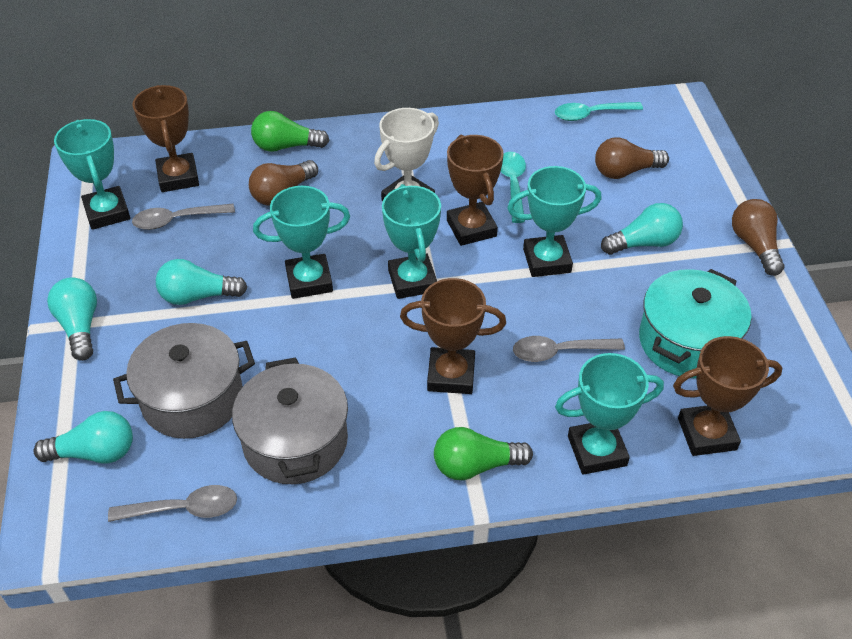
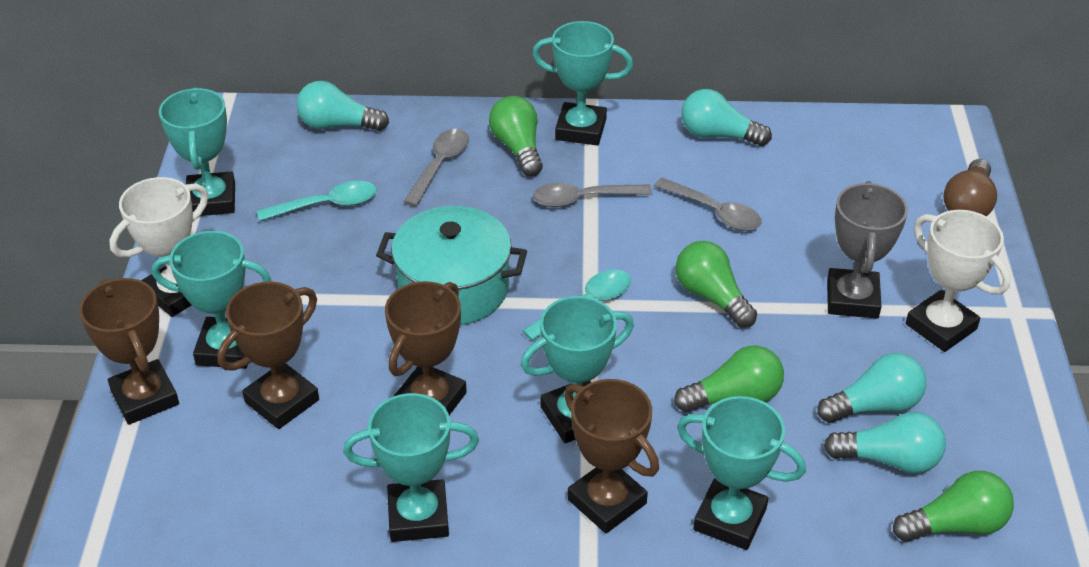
brown light bulb: [249,160,318,205] [595,137,669,179] [732,199,784,276] = 3 -> [943,159,997,216] = 1
green light bulb: [251,111,329,152] [434,427,533,480] = 2 -> [489,96,543,176] [674,346,784,412] [676,241,757,328] [893,471,1014,542] = 4
grey pot: [113,323,255,439] [232,357,348,484] = 2 -> none = 0
grey trophy: none = 0 -> [827,181,908,318] = 1
turquoise trophy: [54,119,130,230] [253,186,350,299] [382,184,441,299] [507,166,602,277] [555,353,664,475] = 5 -> [152,231,271,369] [159,87,235,216] [343,393,479,542] [520,296,634,443] [532,21,633,146] [677,396,806,550] = 6
white trophy: [374,108,439,202] = 1 -> [109,177,208,317] [906,210,1011,352] = 2

